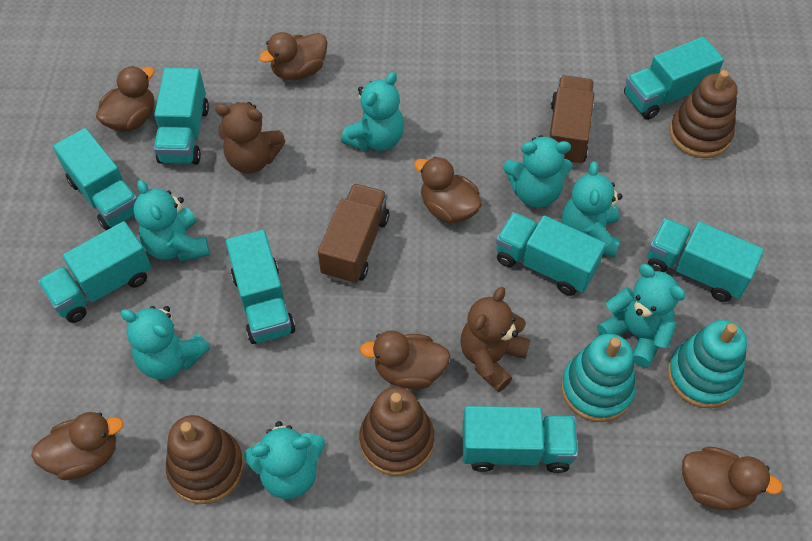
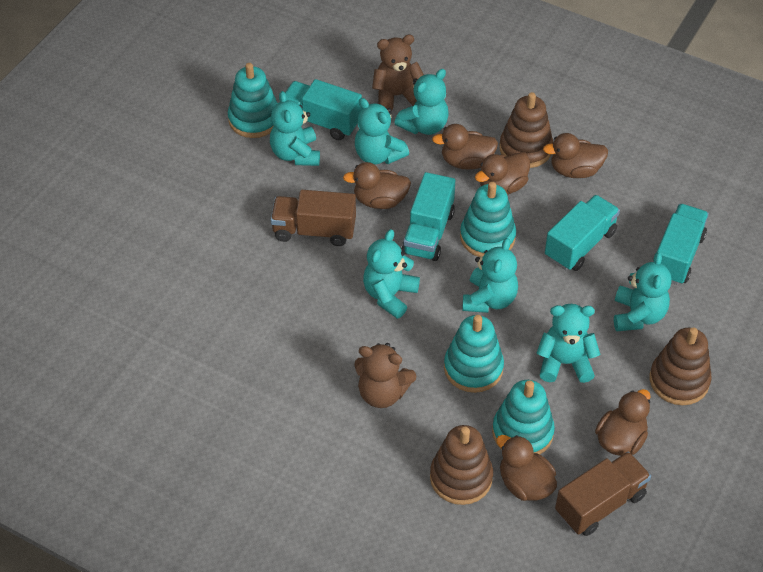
turquoise stacking toy: [561,334,636,422] [667,320,747,408] = 2 -> [228,63,277,138] [444,315,504,393] [460,182,516,257] [492,380,555,455] = 4
turquoise truck: [38,221,152,323] [53,128,138,230] [154,68,209,164] [226,230,296,344] [463,406,578,473] [496,212,606,296] [624,37,724,120] [648,218,764,302] = 8 -> [285,79,362,140] [401,172,455,261] [545,195,620,271] [653,204,709,285] = 4

